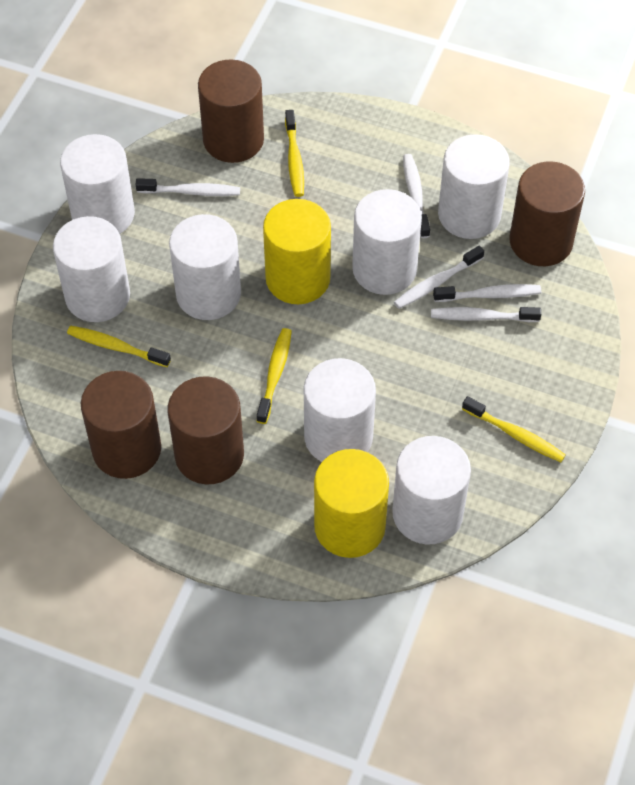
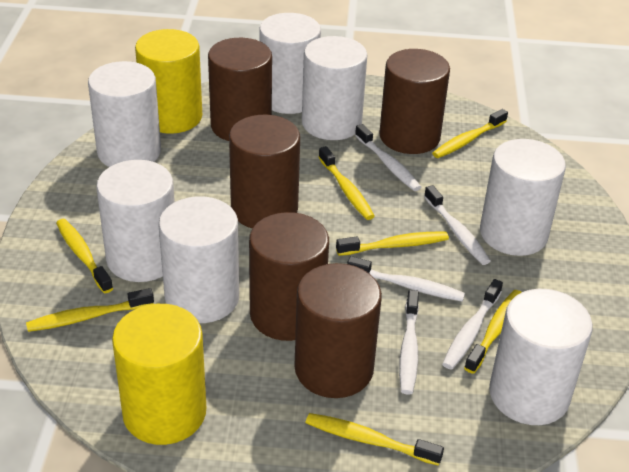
brown cylinder: [81,371,161,479] [168,376,244,484] [198,59,264,163] [510,161,585,266] = 4 -> [208,38,272,141] [229,115,300,228] [249,212,329,341] [294,263,382,398] [379,49,450,154] = 5
yellow toothbrush: [67,326,171,367] [257,328,292,424] [285,110,304,197] [462,396,566,462] = 4 -> [26,288,154,332] [56,219,113,293] [306,413,444,466] [318,146,375,220] [336,232,449,256] [432,109,508,158] [464,290,522,374] = 7

